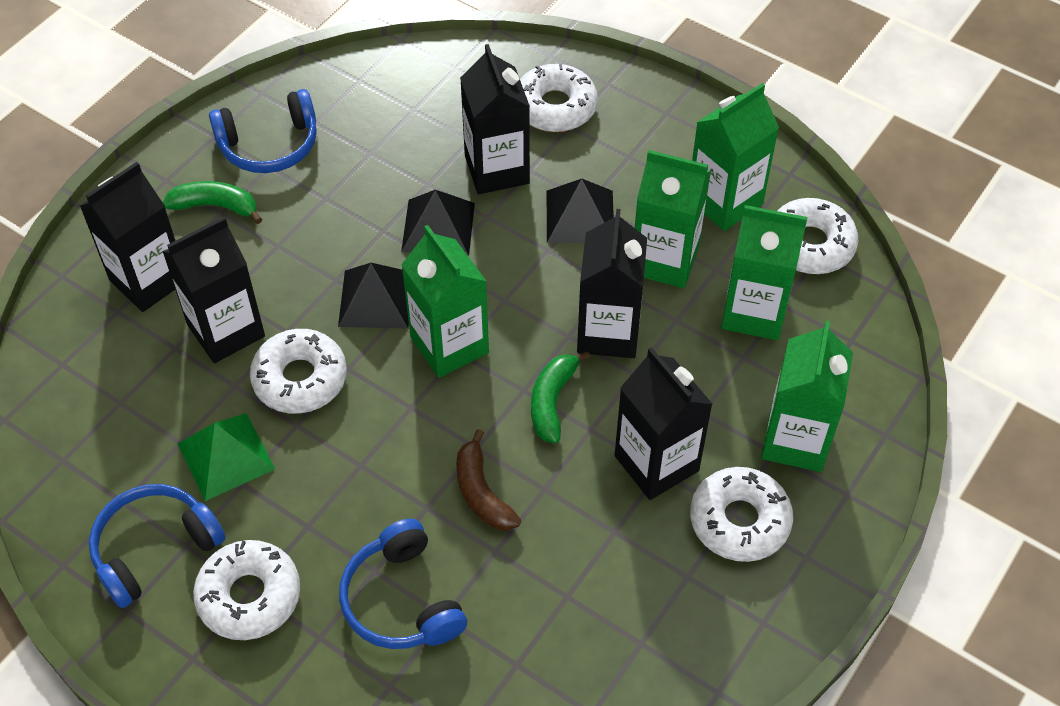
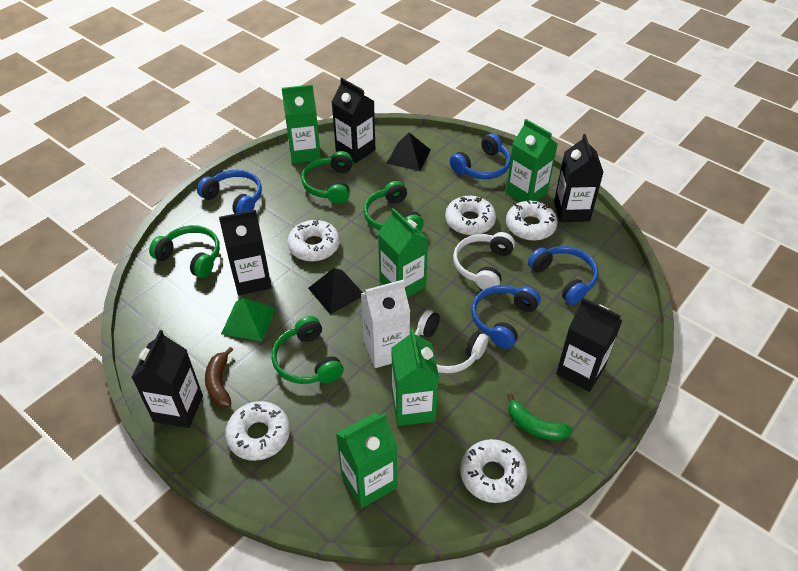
black pyramid: [338,263,409,329] [401,190,475,256] [547,179,614,243] = 3 -> [308,268,363,314] [386,133,431,171] = 2
blue headphones: [89,484,226,608] [209,89,317,173] [339,519,467,649] = 3 -> [197,170,262,214] [450,133,511,179] [471,285,541,349] [528,246,598,305] = 4
green banana: [163,181,262,224] [531,351,590,443] = 2 -> [507,393,573,440] = 1
green headphones: none = 0 -> [149,225,220,278] [272,316,343,384] [301,151,353,204] [363,181,424,231] = 4
white carton: none = 0 -> [361,280,410,368] = 1
white headphones: none = 0 -> [415,310,488,373] [453,232,515,290] = 2

